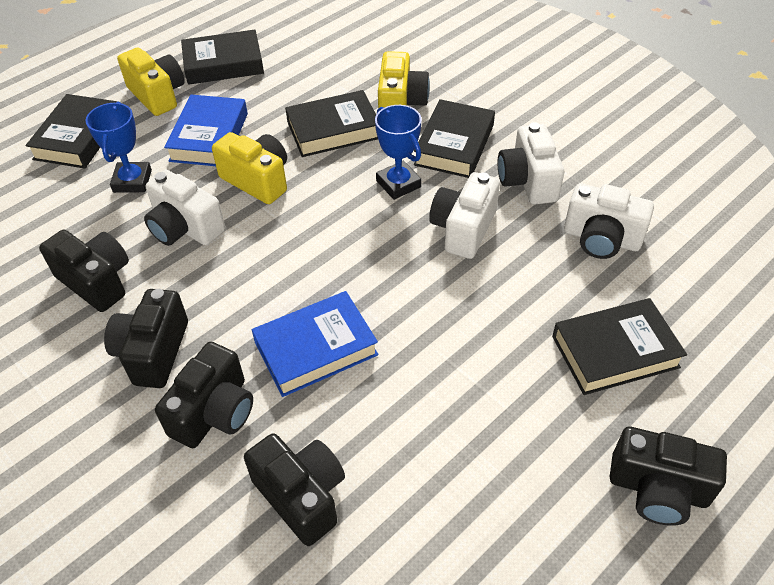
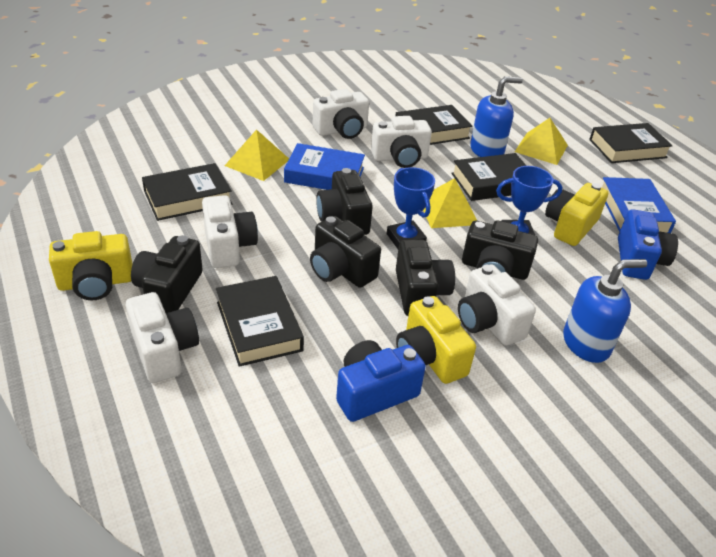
blue camera: none = 0 -> [336,340,426,422] [618,209,678,280] = 2
blue soap dispenser: none = 0 -> [470,76,523,157] [563,259,647,363] = 2
white camera: [144,170,225,246] [429,172,500,259] [498,122,564,204] [564,183,654,259] = 4 -> [125,292,199,383] [202,195,258,268] [313,89,369,139] [371,116,432,168] [458,264,536,346] = 5
yellow pyramid: none = 0 -> [224,129,289,181] [423,178,477,228] [515,118,568,165] = 3

